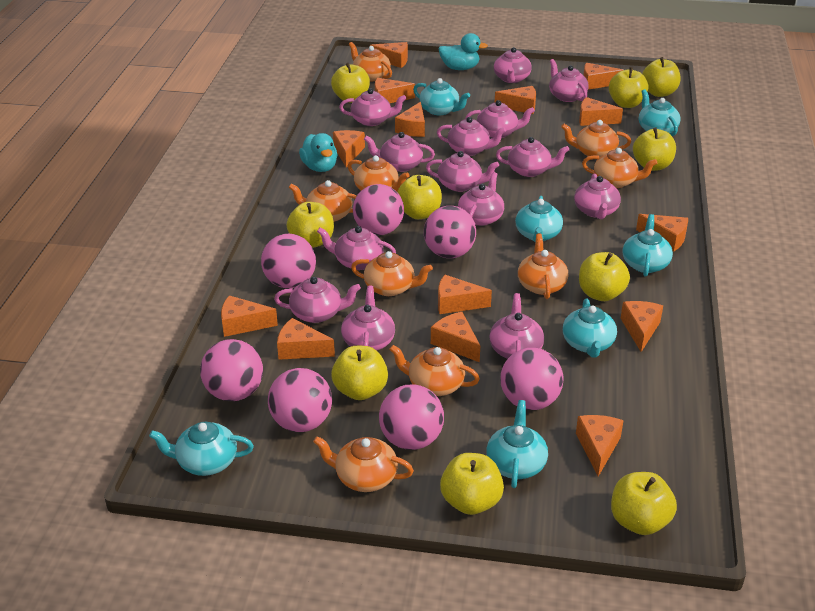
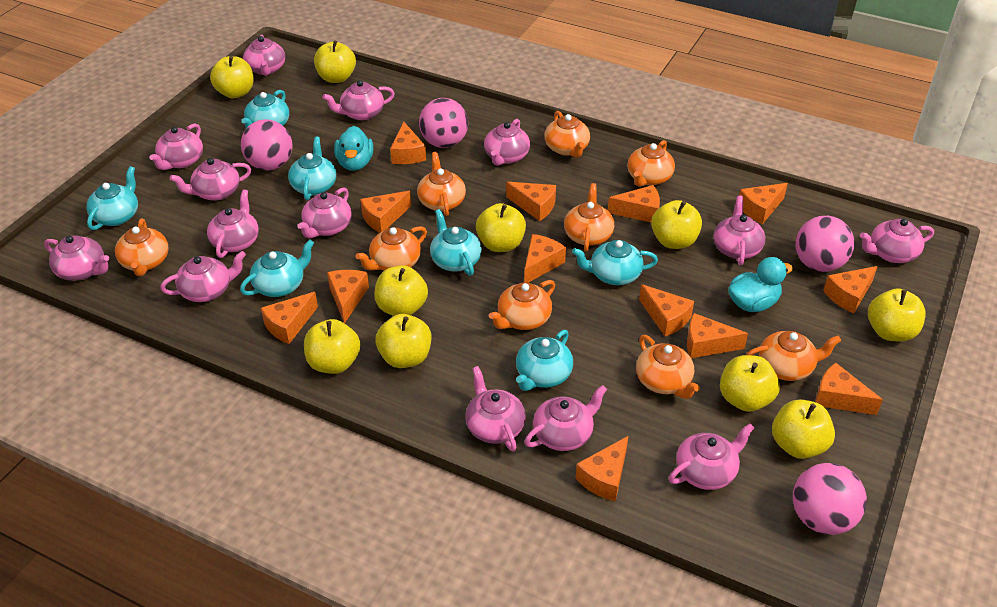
orange cheese: [221,295,278,337] [277,318,335,360] [333,130,365,167] [370,42,408,68] [375,78,415,103] [395,102,425,137] [431,312,480,362] [438,275,492,314] [495,86,536,114] [576,415,624,476] [579,97,623,126] [583,63,623,90] [620,301,663,352] [636,214,688,252] = 14 -> [261,292,318,344] [327,270,369,323] [360,191,411,233] [390,122,426,164] [506,182,556,221] [524,234,566,283] [575,436,628,502] [608,185,660,222] [639,284,694,336] [687,313,748,358] [739,183,788,224] [815,363,883,415] [823,266,878,313] = 13
pink ball: [200,339,263,401] [261,234,316,288] [268,368,332,432] [353,184,404,236] [379,384,444,450] [424,206,476,258] [500,348,564,410] = 7 -> [241,119,293,171] [419,98,468,148] [793,463,867,535] [795,216,855,272] = 4

